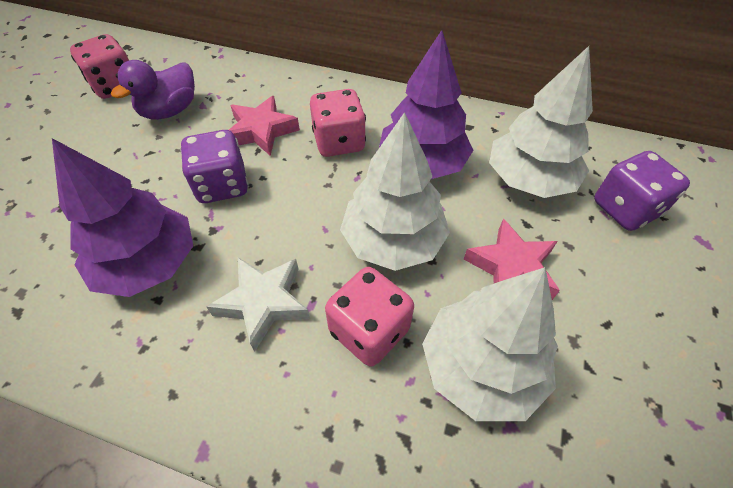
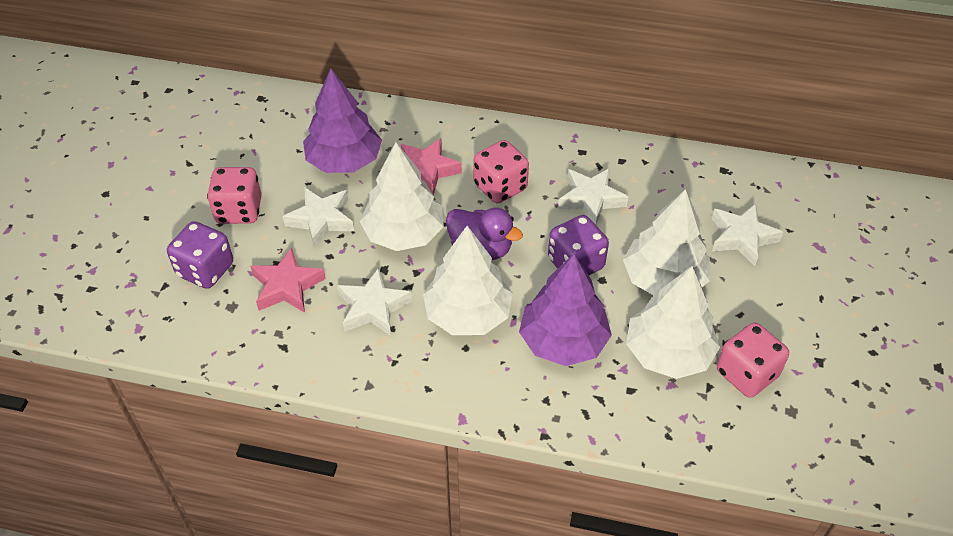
white star: [206,257,310,352] = 1 -> [283,187,354,248] [337,268,412,336] [558,168,628,225] [712,203,784,266] = 4
white tree: [340,112,450,271] [422,267,558,421] [489,46,593,198] = 3 -> [360,142,444,251] [423,226,513,335] [623,189,710,296] [626,266,720,379] = 4

